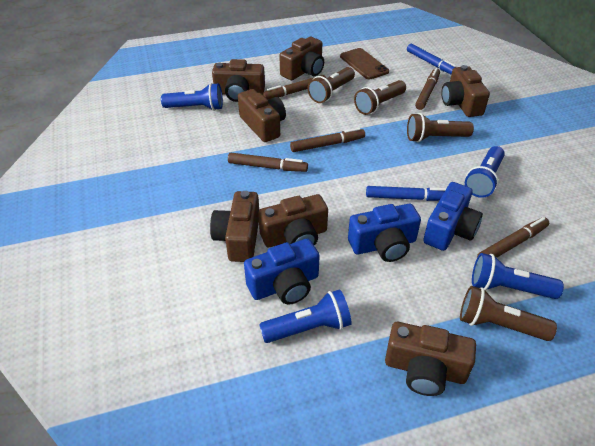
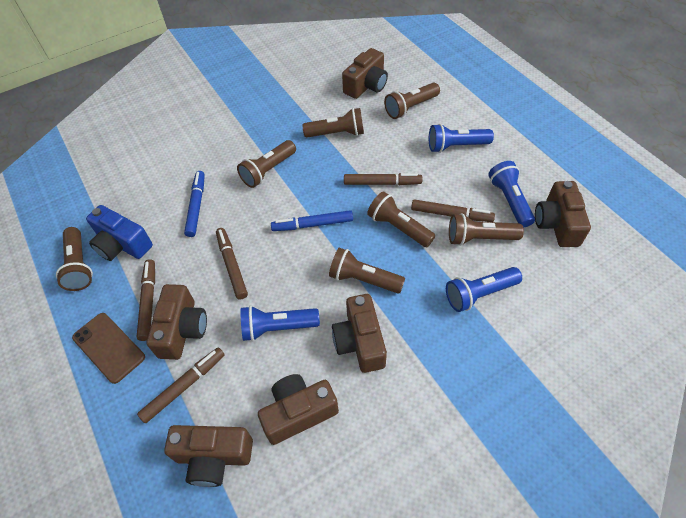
blue camera: [244,238,319,305] [348,204,421,262] [423,182,483,251] = 3 -> [86,205,153,261] = 1
brown camera: [210,191,259,262] [212,59,265,102] [238,89,286,142] [258,194,328,247] [279,37,324,80] [385,322,476,396] [441,65,490,117] = 7 -> [146,284,207,360] [164,425,253,487] [258,374,339,445] [332,294,387,373] [342,48,388,99] [535,181,591,247] = 6
brown flashlight: [308,67,355,103] [354,80,406,115] [407,113,474,142] [460,286,557,341] = 4 -> [56,227,93,291] [237,140,296,188] [302,108,364,137] [329,248,405,293] [367,191,435,247] [384,83,440,119] [449,213,524,246] = 7

